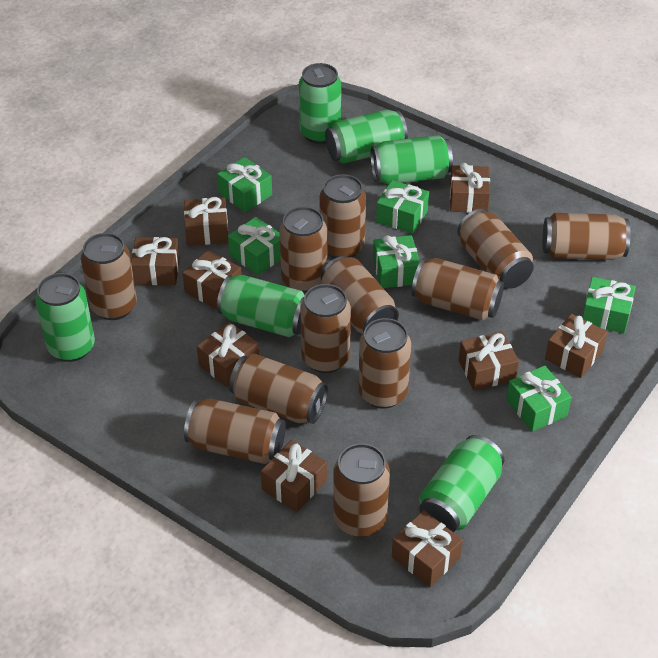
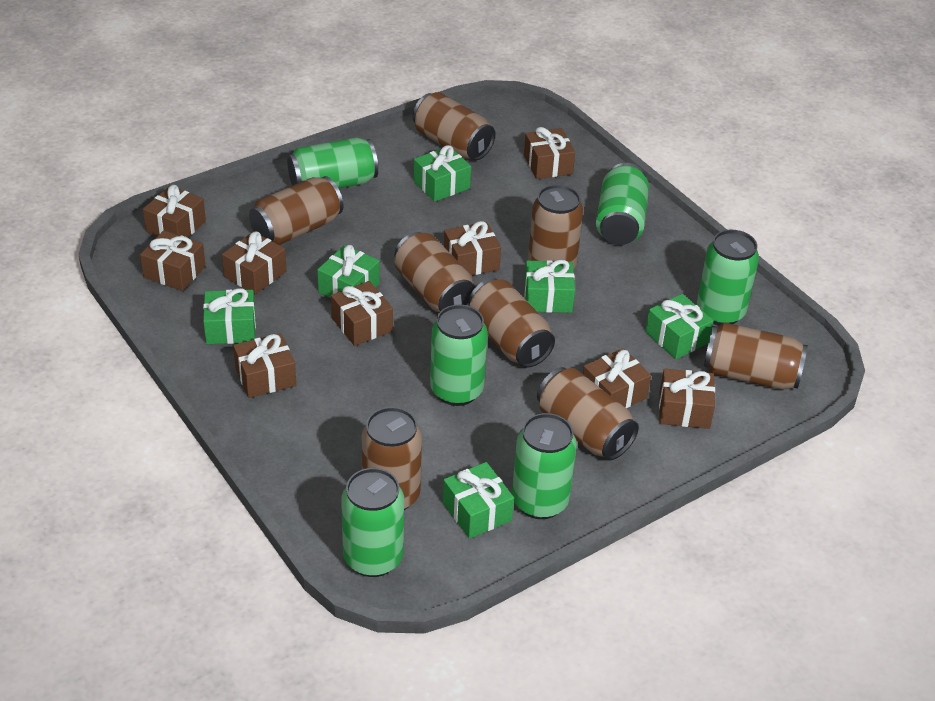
brown can: [81,233,137,320] [184,398,286,464] [229,354,328,424] [279,206,327,293] [300,284,351,373] [319,174,366,258] [321,256,399,334] [333,443,390,537] [358,318,411,409] [411,258,504,320] [457,209,534,289] [543,213,630,260] = 12 -> [249,176,343,245] [361,407,422,510] [395,232,475,312] [413,92,495,161] [468,278,555,368] [528,184,583,269] [537,367,639,460] [704,322,808,390] = 8

